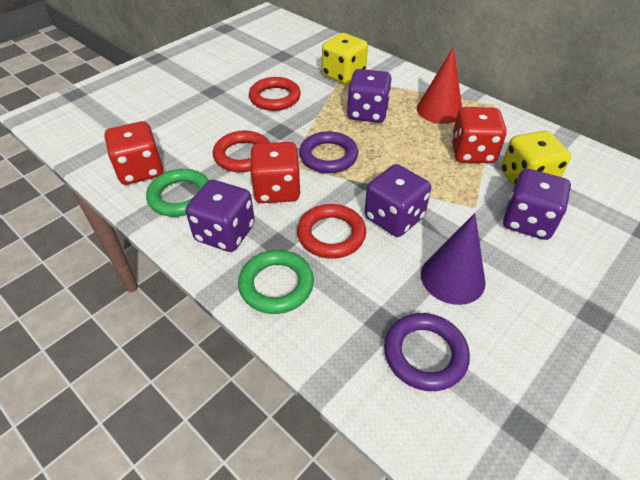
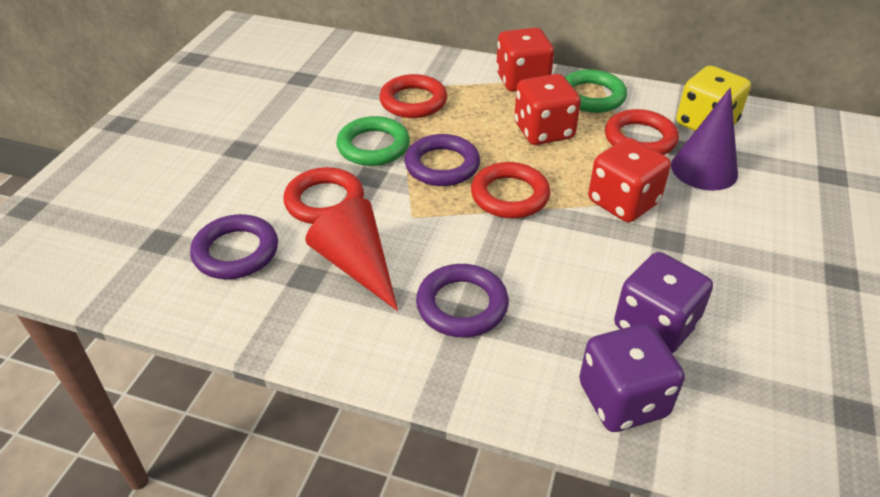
purple dice: [186,180,255,252] [347,69,392,123] [364,164,431,237] [503,169,571,240] = 4 -> [579,323,685,432] [614,252,713,354] = 2
purple ring: [299,131,358,173] [384,313,470,391] = 2 -> [190,214,278,279] [405,134,480,186] [416,264,509,338] = 3
red ring: [213,131,270,172] [249,77,301,111] [297,204,366,259] = 3 -> [283,167,364,224] [379,74,447,118] [471,162,550,219] [605,109,679,155] = 4
yellow dice: [322,33,368,84] [501,131,571,186] = 2 -> [676,66,751,131] = 1

